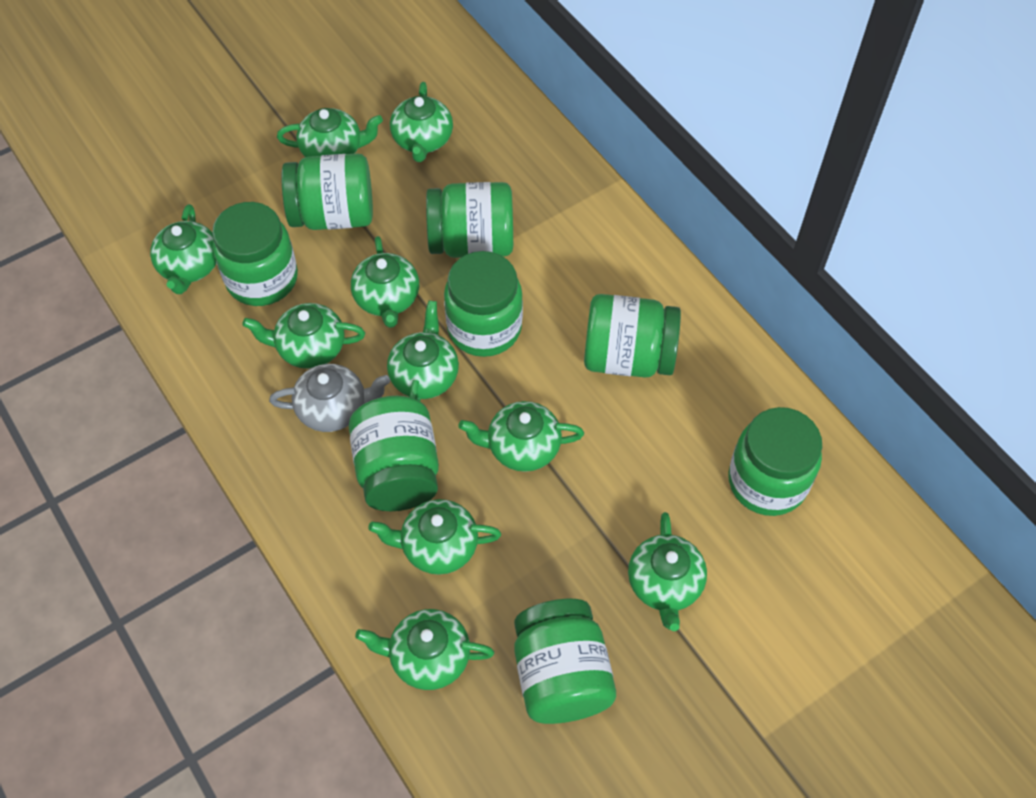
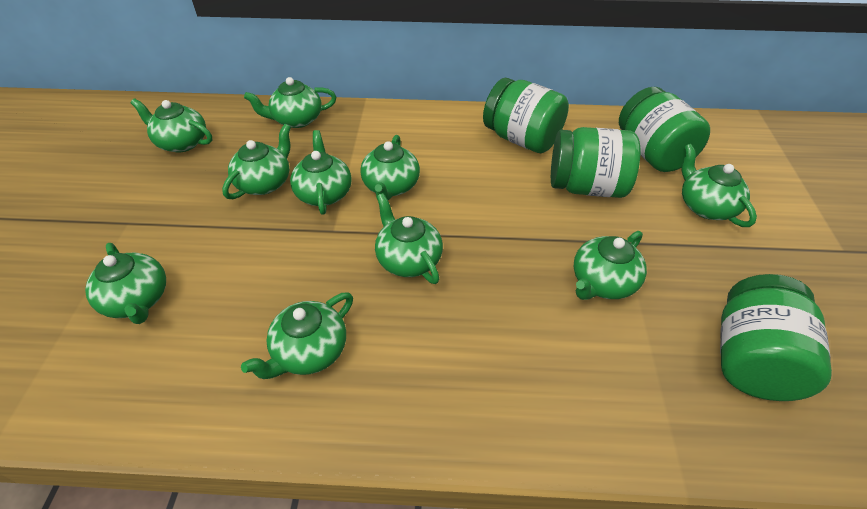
green jar: [212,202,298,306] [281,153,373,230] [349,396,439,511] [426,182,513,258] [444,251,523,357] [514,599,616,724] [584,294,681,378] [728,407,822,516] = 8 -> [483,78,569,153] [551,127,640,198] [619,87,710,172] [720,274,832,401] = 4
grey teapot: [269,364,390,432] = 1 -> none = 0

